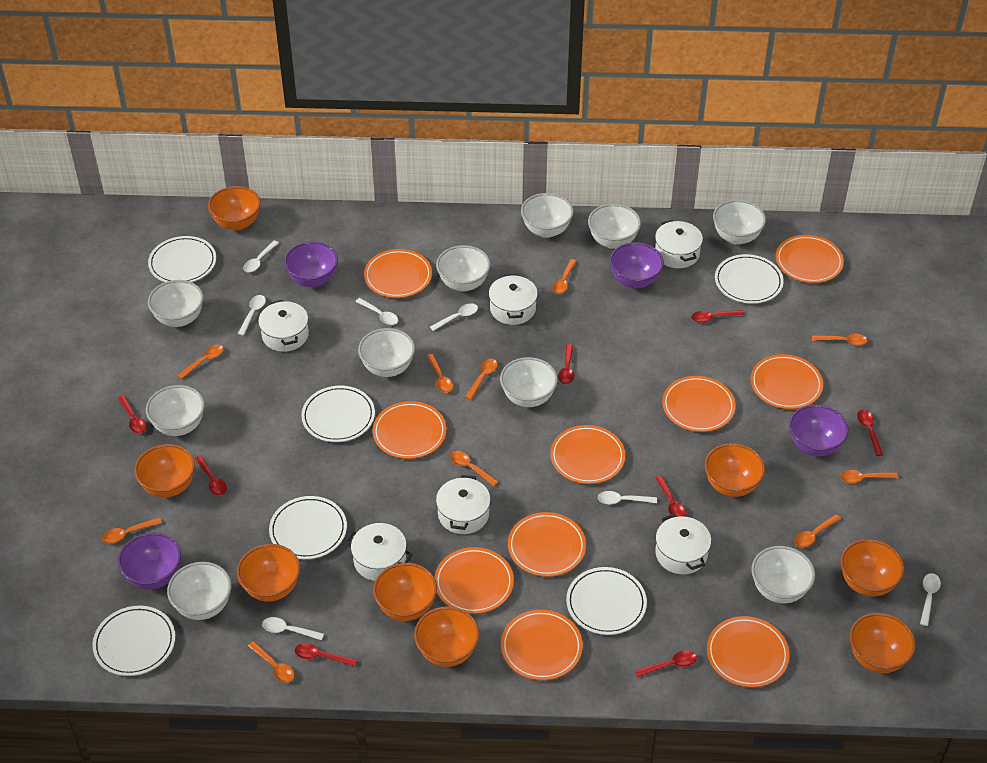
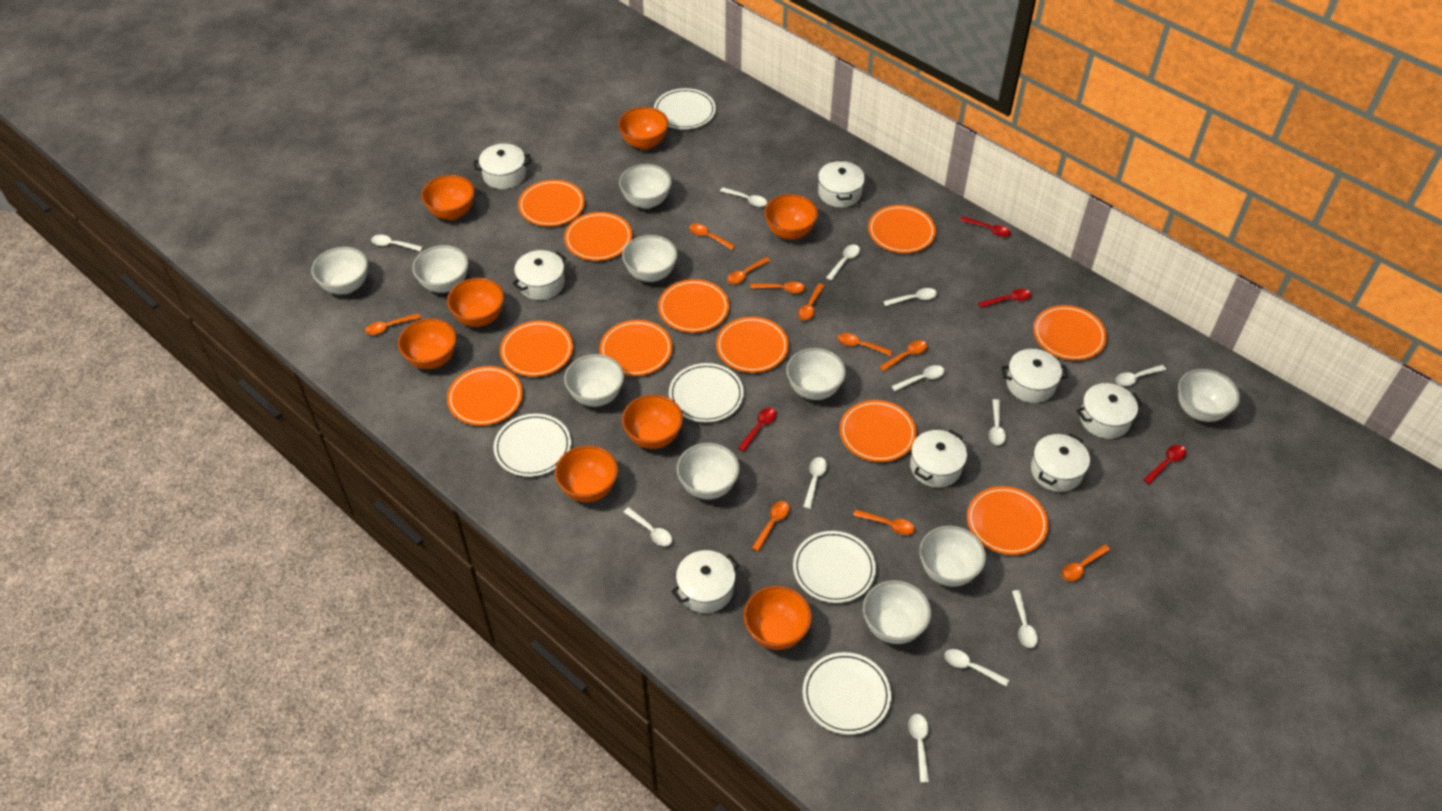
orange plate: [364,249,432,298] [372,401,447,459] [434,547,514,614] [501,610,583,680] [508,512,586,577] [550,425,625,484] [662,376,736,432] [707,616,790,687] [750,354,823,409] [776,235,844,283] = 10 -> [447,366,523,426] [500,320,573,377] [518,180,585,226] [564,212,632,261] [599,320,672,376] [658,279,729,333] [716,317,789,373] [840,400,917,462] [868,205,936,253] [967,486,1049,555] [1033,305,1107,360] = 11
purple bowl: [118,532,181,590] [284,241,338,287] [609,242,664,288] [789,404,849,456] = 4 -> none = 0
red spoon: [118,395,146,433] [195,455,227,495] [295,643,357,667] [558,344,574,384] [635,650,697,677] [655,476,686,517] [691,310,744,323] [857,410,883,456] = 8 -> [738,408,776,452] [960,216,1011,237] [978,289,1031,308] [1143,445,1186,484] = 4
white plate: [92,606,175,676] [148,236,216,282] [269,496,347,559] [301,386,375,442] [566,567,647,635] [715,254,784,304] = 6 -> [494,414,571,477] [654,88,716,129] [669,363,744,422] [793,531,876,603] [803,652,891,735] = 5
white pot: [258,300,309,352] [345,523,413,581] [436,475,491,534] [489,274,538,325] [655,220,703,268] [655,514,711,575] = 6 -> [474,144,531,189] [512,250,566,300] [671,550,739,613] [818,160,865,207] [910,429,967,488] [1001,349,1068,403] [1031,433,1090,492] [1077,383,1142,439] = 8
white spoon: [238,295,266,335] [243,241,279,272] [262,617,324,640] [355,298,398,325] [430,303,478,331] [598,491,657,505] [920,573,941,626] = 7 -> [371,235,423,251] [624,507,672,546] [720,187,767,207] [803,457,827,509] [826,245,860,281] [883,288,937,306] [892,365,945,391] [908,714,929,783] [944,649,1009,687] [989,399,1006,445] [1012,590,1038,648] [1115,365,1166,386] = 12

